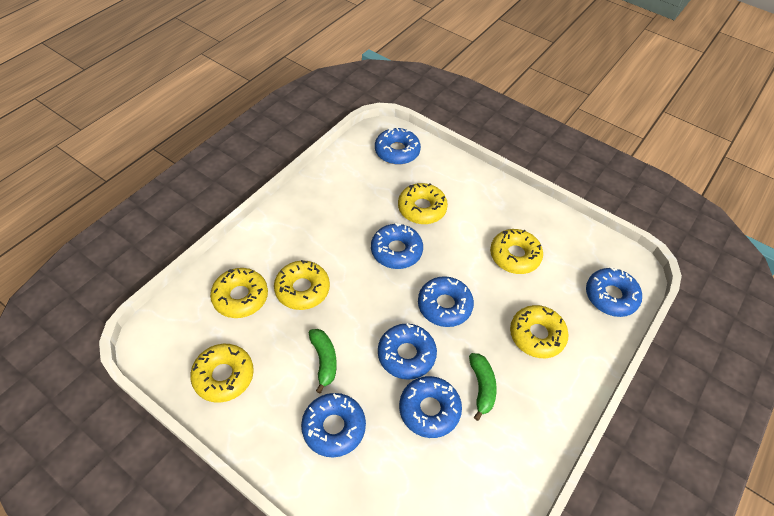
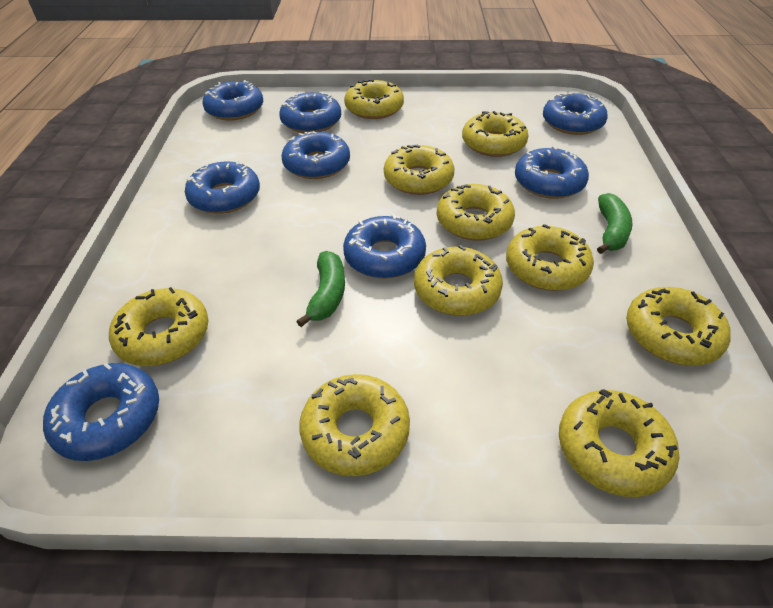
blue donut: [301,393,366,458] [371,223,423,269] [375,128,421,165] [378,323,437,380] [399,376,462,438] [418,276,474,327] [586,267,642,317] = 7 -> [43,363,159,461] [185,161,260,214] [202,80,263,120] [279,91,341,133] [281,131,350,179] [343,214,426,279] [515,146,589,199] [543,93,608,135] = 8
yellow donut: [190,344,254,403] [210,268,268,318] [274,260,330,310] [398,183,448,224] [490,229,543,274] [510,305,569,358] = 6 -> [109,287,208,366] [299,374,410,476] [344,79,404,119] [384,144,454,195] [414,245,503,316] [437,184,515,241] [462,111,529,157] [506,224,594,291] [559,389,679,497] [626,287,731,366] = 10

